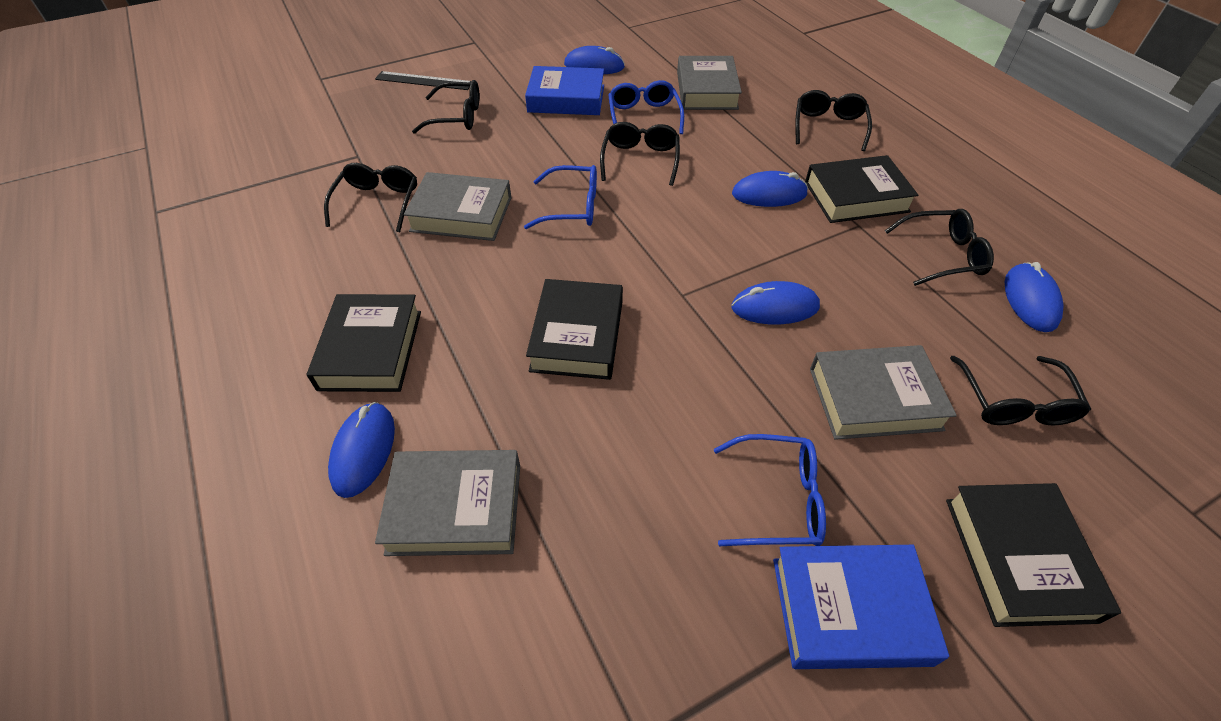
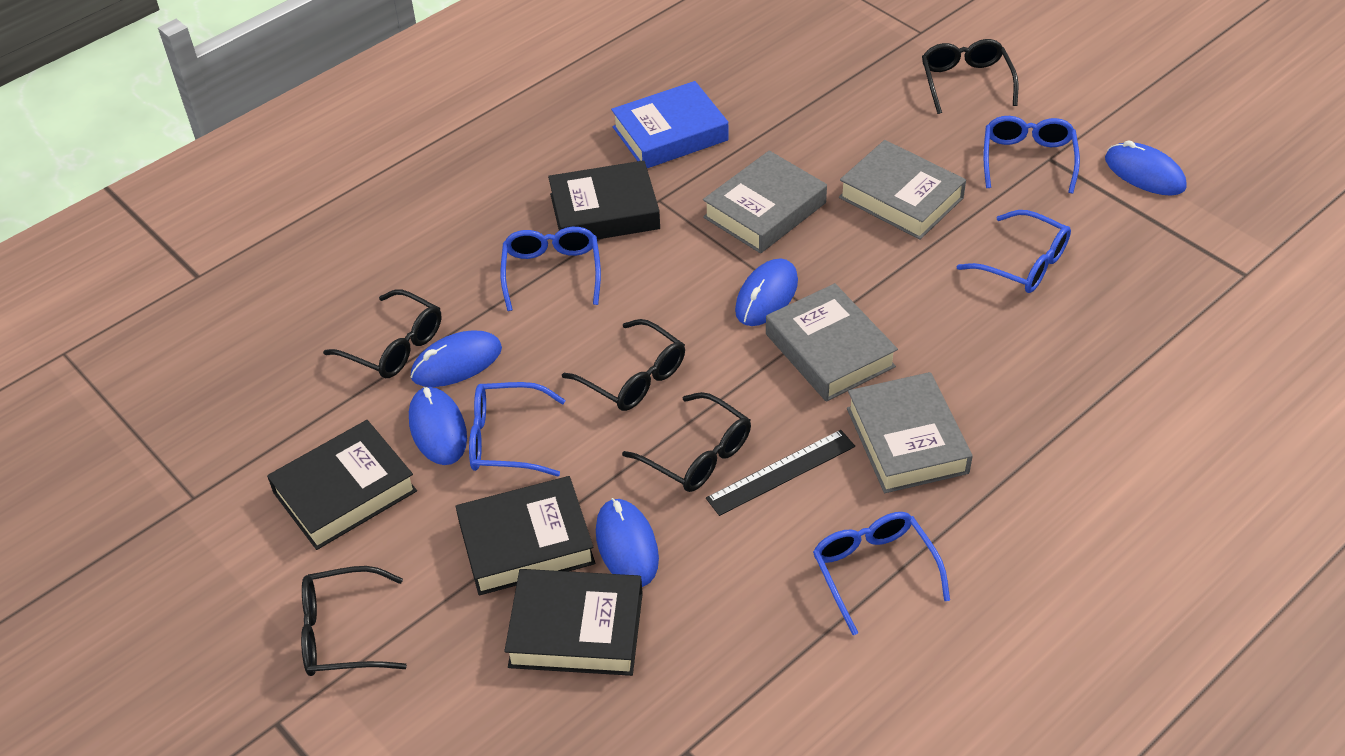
black glasses: [324,163,417,232] [412,80,480,134] [600,122,680,186] [795,90,872,151] [885,209,994,286] [950,356,1091,426] = 6 -> [301,566,407,676] [323,289,441,378] [562,319,685,411] [622,392,751,492] [922,39,1018,114] = 5
blue book: [525,66,604,115] [773,545,949,669] = 2 -> [611,81,728,168] = 1
blue glasses: [524,165,597,229] [608,80,684,134] [714,434,826,546] = 3 -> [469,382,565,476] [501,227,601,311] [813,512,950,635] [957,210,1071,293] [983,116,1080,193] = 5

